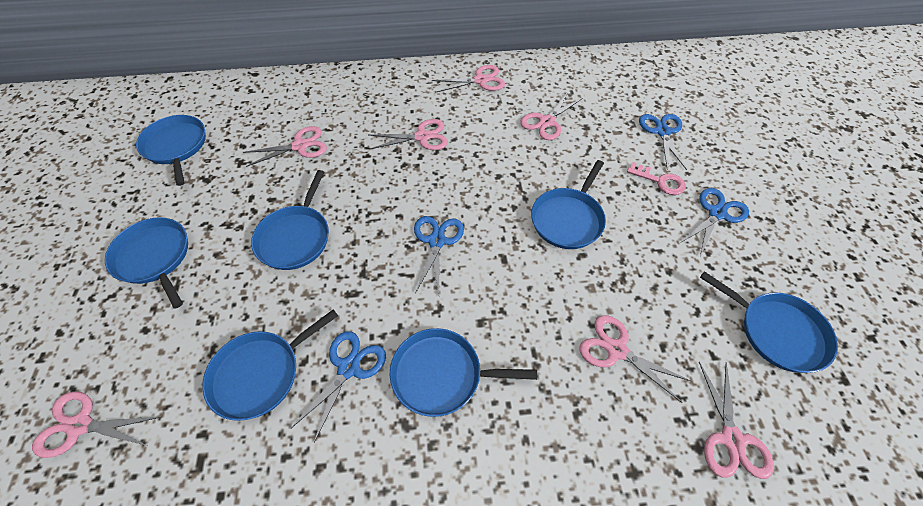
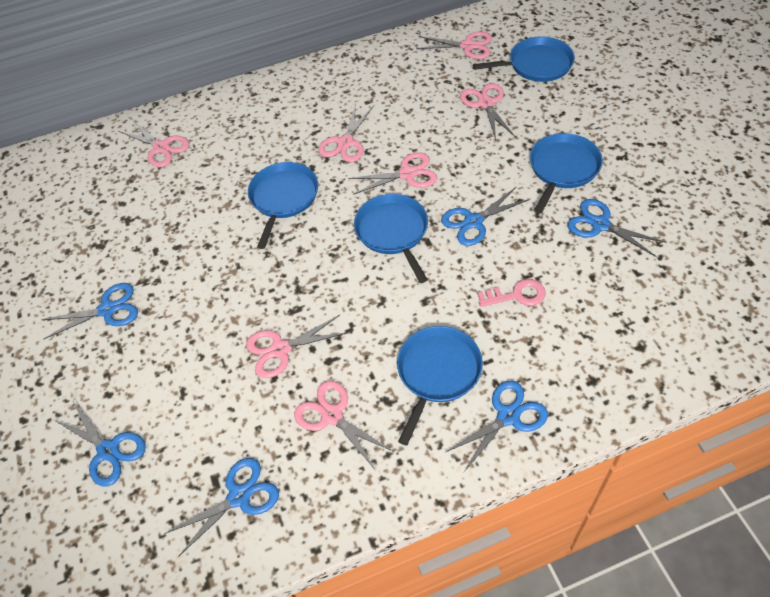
blue pan: [105,217,188,309] [136,115,206,186] [202,309,338,421] [251,170,329,270] [390,328,537,417] [531,160,606,249] [700,271,838,373] = 7 -> [248,162,318,249] [354,194,428,283] [397,326,483,446] [473,36,575,82] [530,133,603,213] = 5
blue scissors: [290,331,386,442] [414,216,464,293] [639,114,687,170] [680,188,749,256] = 4 -> [41,283,138,339] [54,402,146,486] [164,458,279,557] [441,187,530,246] [446,381,548,472] [567,199,665,257] = 6

